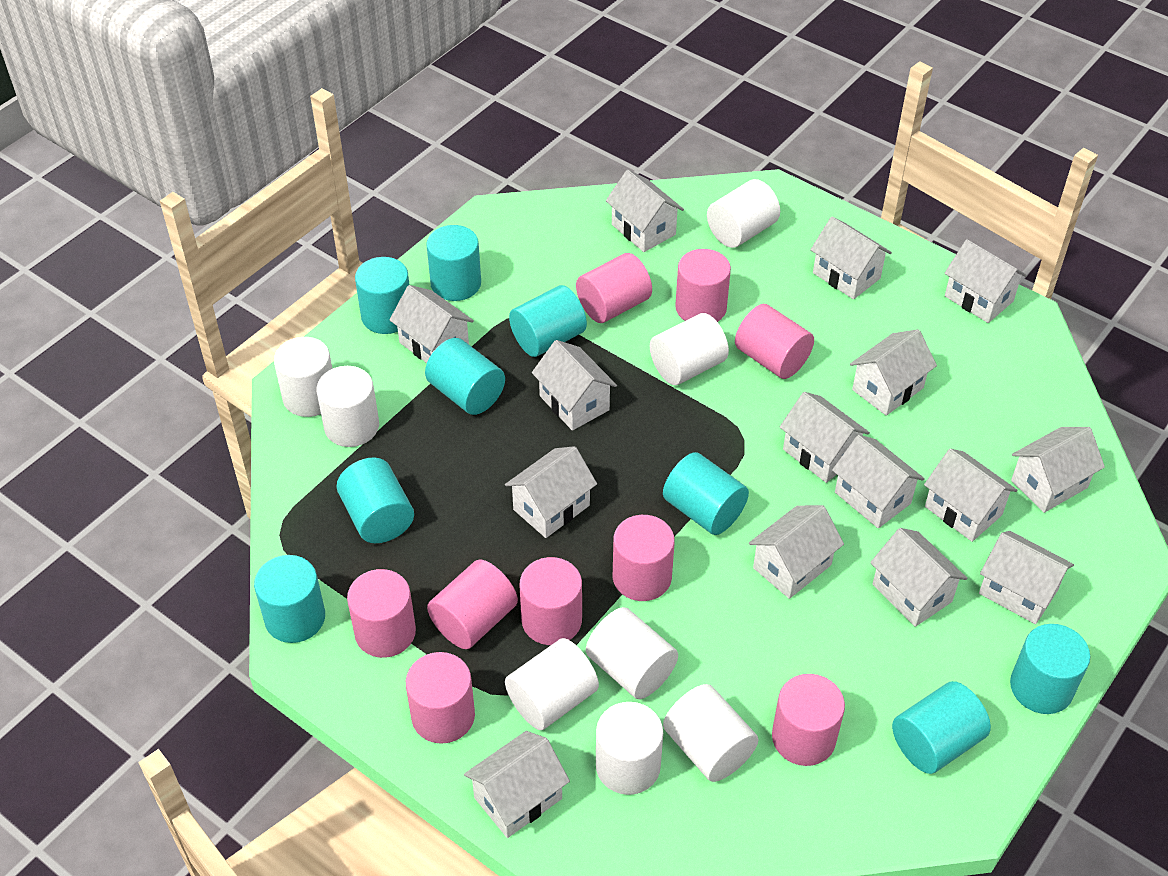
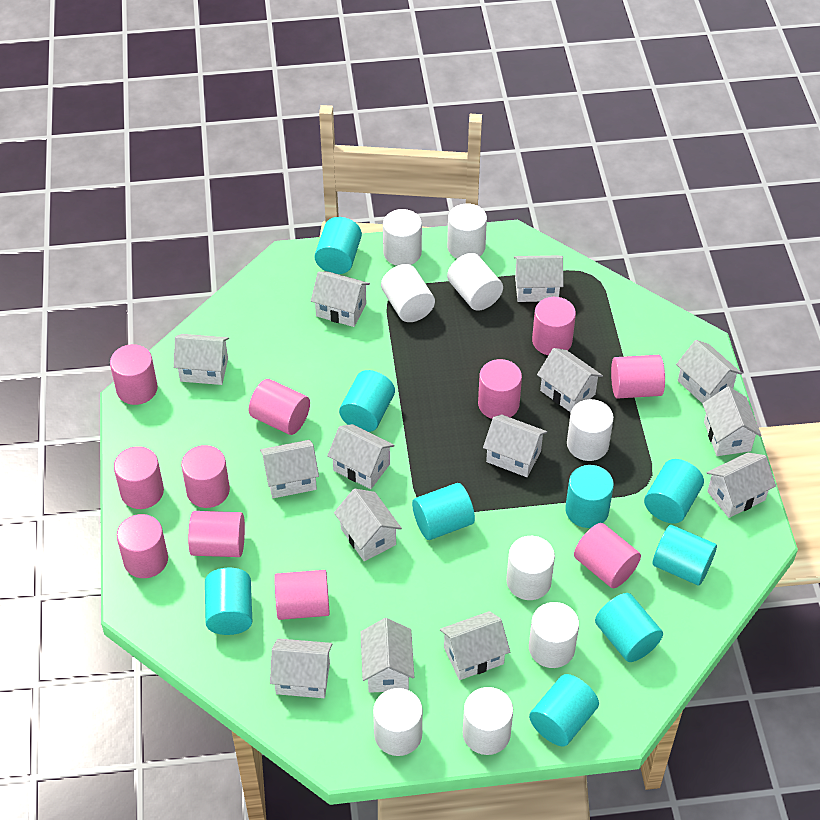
pink cylinder: [347,569,416,658] [406,652,475,744] [427,559,518,649] [519,557,582,645] [576,253,652,323] [613,515,675,601] [675,249,731,322] [735,304,814,379] [772,674,845,766] = 9 -> [110,344,158,405] [114,446,164,509] [116,514,168,578] [181,445,230,508] [188,511,245,557] [249,379,310,435] [274,570,330,620] [478,359,522,419] [532,297,576,355] [574,523,641,588] [611,355,665,398] = 11
white cylinder: [274,337,332,417] [317,366,379,447] [505,638,599,730] [586,607,678,699] [596,702,663,795] [650,313,729,385] [663,684,758,782] [707,179,780,248] = 8 -> [373,688,423,756] [381,264,435,322] [383,209,422,266] [447,203,487,259] [447,253,503,311] [463,687,513,755] [506,536,555,600] [529,602,579,668] [567,399,614,461] = 9
white house: [390,285,474,363] [464,731,570,838] [505,446,597,538] [532,340,617,431] [606,170,684,252] [749,505,844,599] [780,392,870,483] [810,216,892,299] [832,435,925,528] [850,329,937,416] [870,528,968,627] [924,448,1017,542] [944,239,1027,323] [979,531,1074,624] [1011,427,1105,513] = 15 -> [173,334,229,385] [260,440,319,498] [270,638,332,698] [311,271,370,327] [327,424,395,489] [334,489,402,561] [360,618,414,693] [440,611,510,680] [483,414,547,477] [514,255,564,302] [537,348,603,412] [676,340,742,403] [702,386,762,456] [706,453,776,518] = 14

